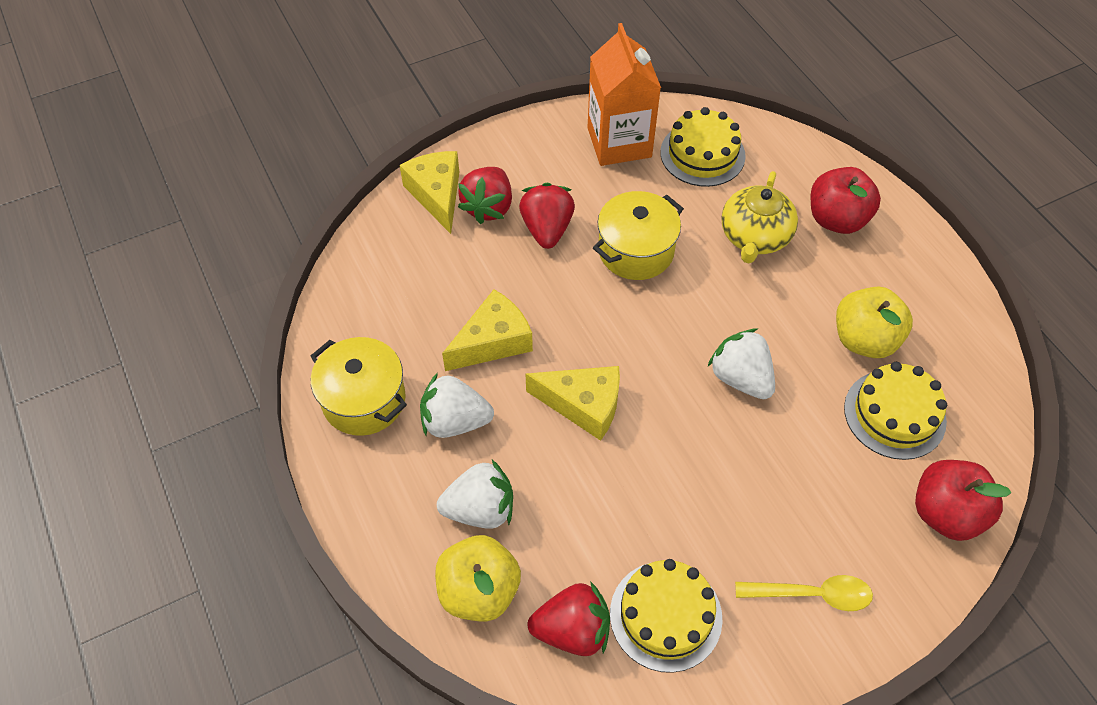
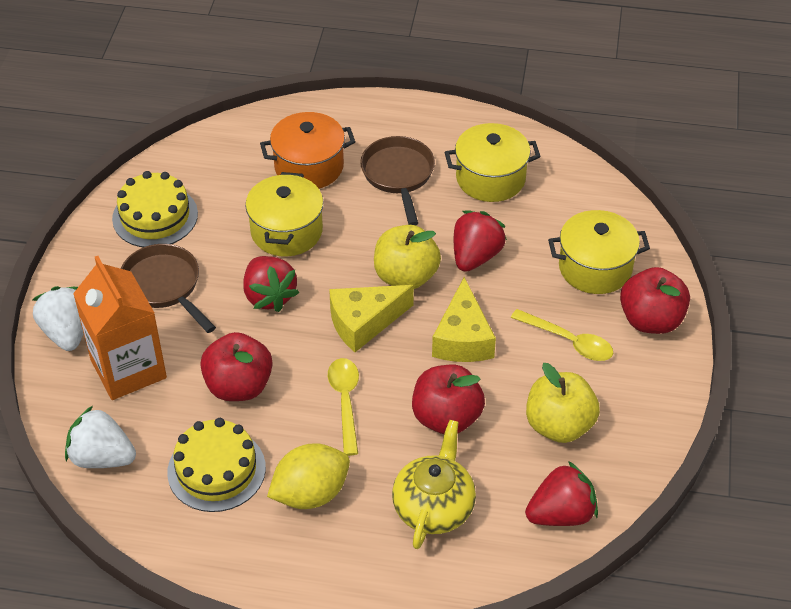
brown pan: none = 0 -> [121,244,216,333] [360,136,435,225] = 2
orange pot: none = 0 -> [260,112,355,188] = 1
red apple: [811,167,881,234] [915,460,1011,541] = 2 -> [200,332,273,401] [412,365,485,434] [620,267,690,334] = 3
white strawberry: [420,373,494,438] [437,460,513,529] [708,329,775,399] = 3 -> [32,286,84,351] [65,406,136,468] = 2
yellow cake: [610,559,722,673] [660,107,746,187] [844,362,947,460] = 3 -> [112,171,198,247] [167,418,266,512] = 2
yellow cheese: [399,151,459,234] [442,289,533,371] [526,366,620,441] = 3 -> [329,285,414,352] [432,277,496,362] = 2
yellow lemon: none = 0 -> [267,443,350,509] = 1
yellow pot: [311,337,407,436] [593,191,684,280] = 2 -> [245,172,324,256] [445,123,541,202] [548,210,650,294] = 3
yellow spoon: [735,575,873,611] = 1 -> [328,358,359,456] [511,309,613,361] = 2

